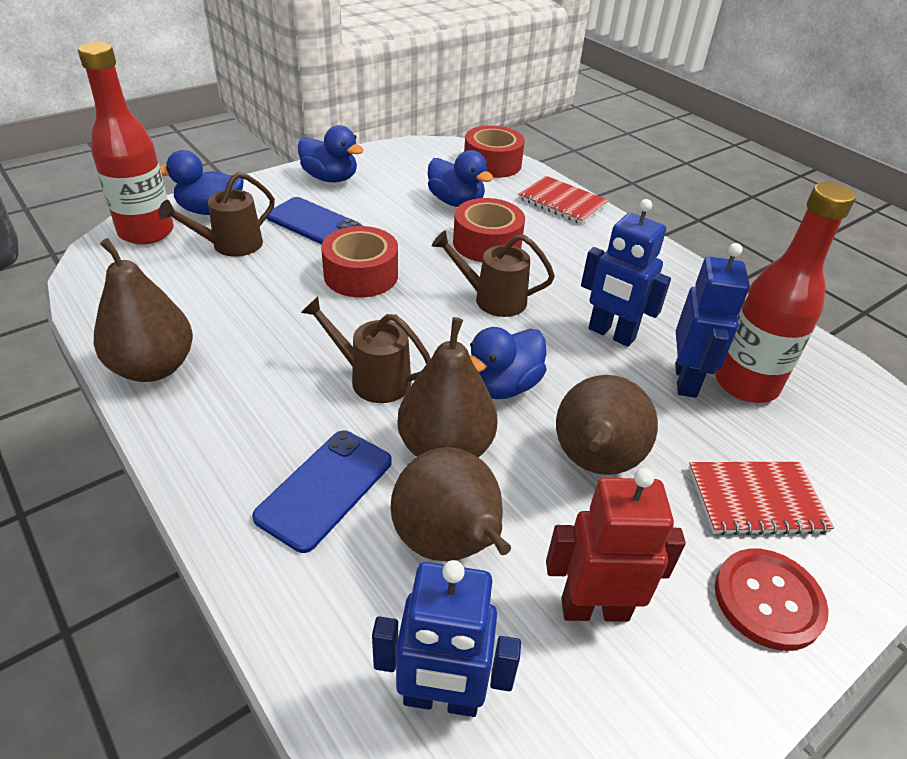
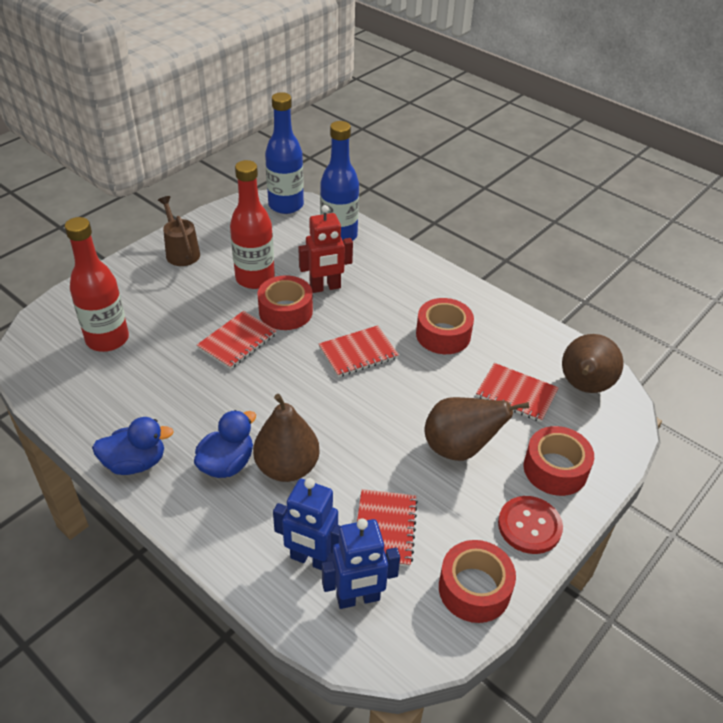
blue bottle: none = 0 -> [265,92,304,214] [320,121,359,241] = 2
blue duck: [160,150,244,215] [298,125,364,182] [428,150,493,207] [470,327,547,399] = 4 -> [92,417,174,475] [194,410,256,478] = 2
blue phone: [252,431,392,553] [267,197,363,245] = 2 -> none = 0
blue robot: [372,560,521,717] [581,199,671,347] [675,243,750,398] = 3 -> [273,478,340,570] [322,518,400,609] = 2
brown pear: [94,238,193,382] [391,447,511,561] [397,317,498,457] [556,375,658,475] = 4 -> [253,394,320,482] [424,397,529,461] [562,334,624,393] = 3
brown watering can: [159,172,275,257] [301,297,431,403] [432,231,555,317] = 3 -> [158,196,200,266] = 1
red notebook: [518,176,609,224] [688,462,834,535] = 2 -> [197,311,277,369] [319,325,399,377] [357,489,418,567] [476,363,559,422] = 4
red tape: [321,226,398,297] [453,198,525,262] [464,125,525,178] = 3 -> [257,275,313,330] [416,298,474,354] [439,540,516,623] [524,426,594,496] = 4

